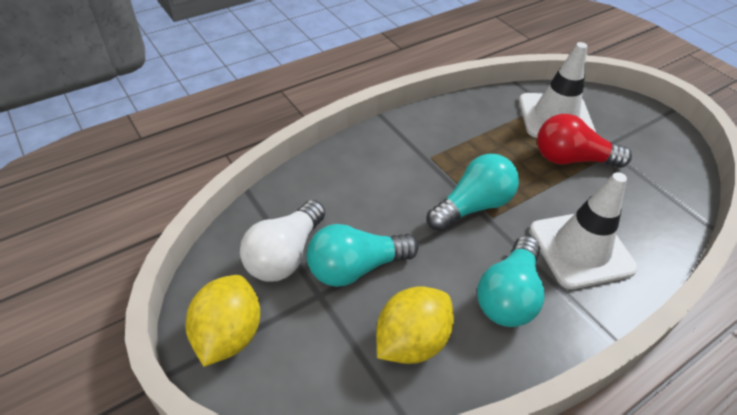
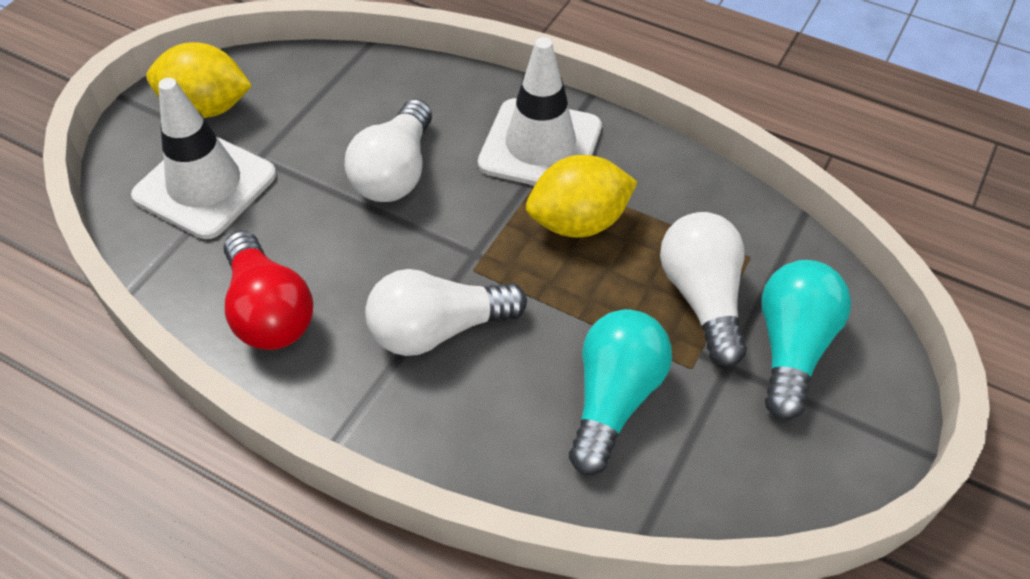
turquoise light bulb: [306,224,419,287] [427,154,519,231] [477,236,545,327] = 3 -> [569,309,672,475] [761,260,851,420] = 2
white light bulb: [240,200,325,282] = 1 -> [344,99,432,202] [365,269,527,356] [660,212,747,367] = 3

